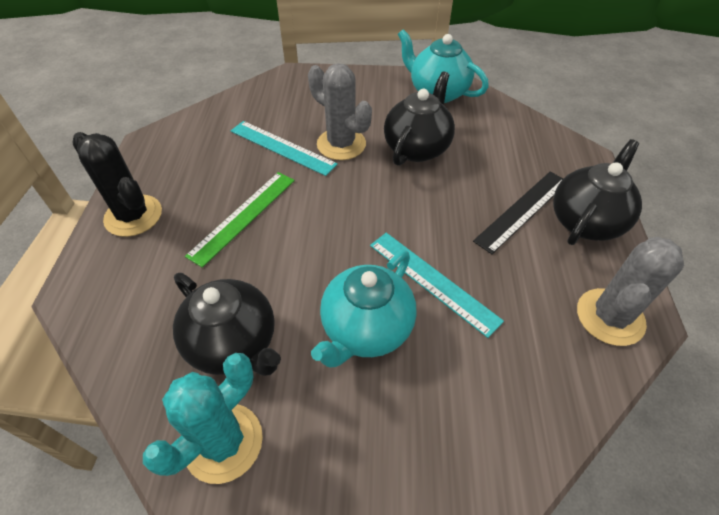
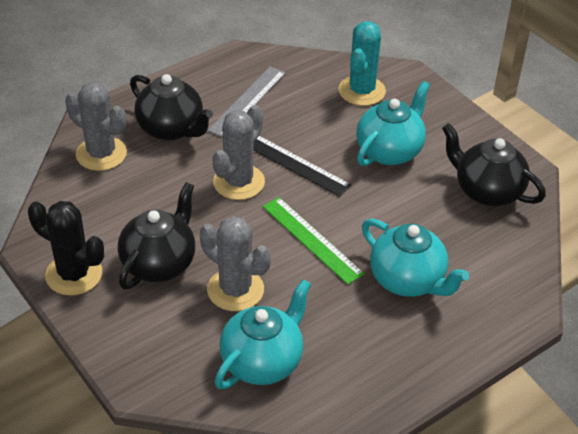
grey cactus: [308,63,372,160] [577,237,684,346] = 2 -> [65,82,127,171] [200,216,271,311] [212,105,265,200] = 3
grey ruler: none = 0 -> [207,67,286,138] = 1
turquoise ruler: [231,121,338,176] [370,233,504,338] = 2 -> none = 0
turquoise teapot: [311,251,417,368] [398,29,489,103] = 2 -> [215,279,311,389] [356,81,430,166] [362,219,469,297] = 3

